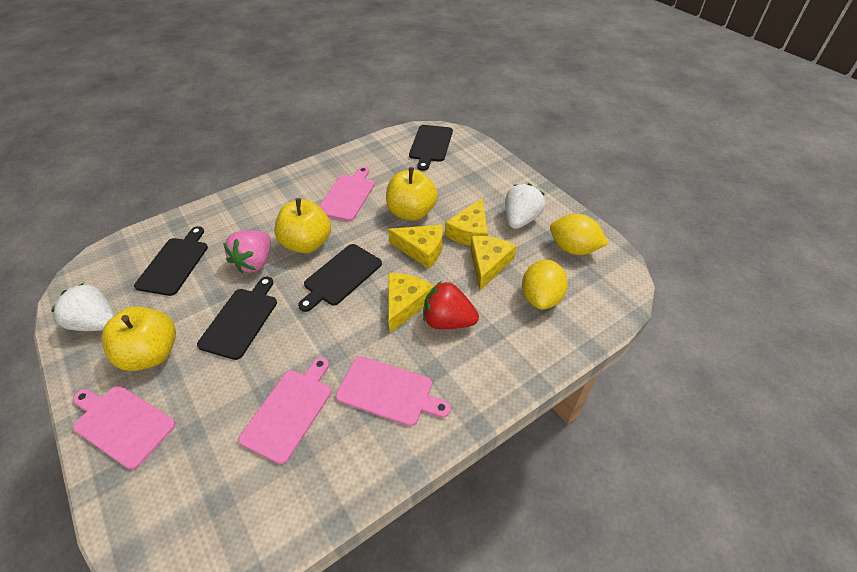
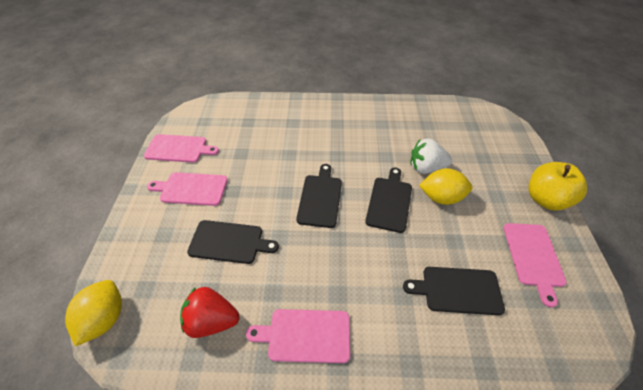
pink strawberry: [223,230,271,274] = 1 -> none = 0
white strawberry: [51,283,115,331] [505,183,545,229] = 2 -> [410,139,452,174] = 1
yellow apple: [101,306,176,371] [274,198,331,253] [386,167,438,221] = 3 -> [529,162,587,210] = 1
yellow cheese: [388,225,443,269] [388,273,434,333] [445,198,488,246] [470,236,516,290] = 4 -> none = 0

